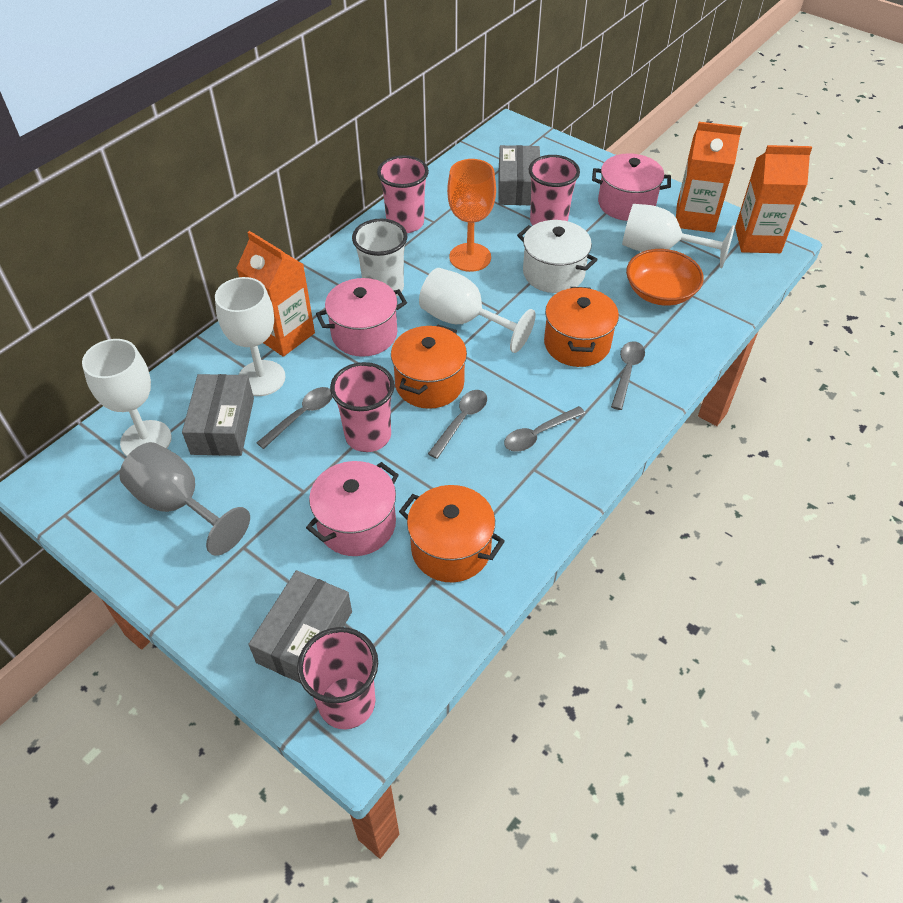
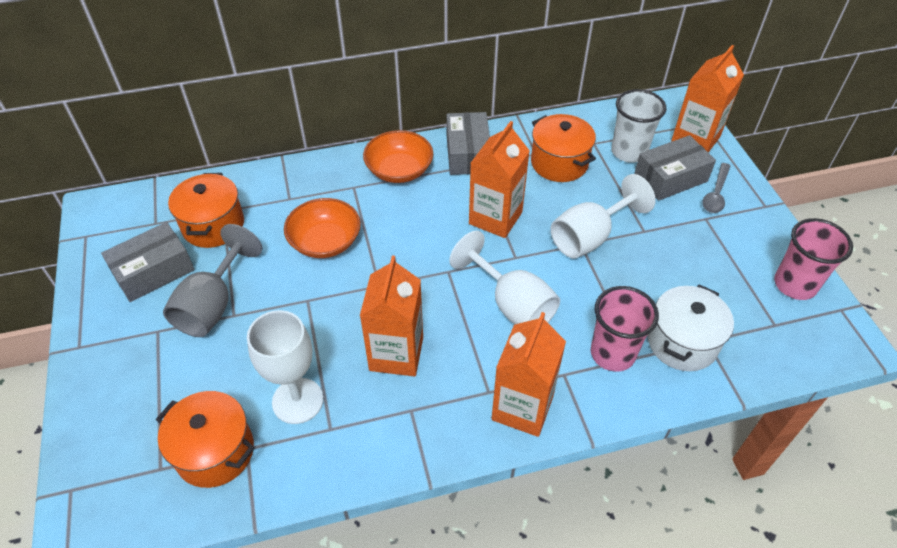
grey spoon: [257,387,332,449] [428,390,487,459] [504,406,585,452] [611,341,645,410] = 4 -> [702,163,730,213] = 1
orange bowl: [626,249,704,306] = 1 -> [284,198,361,258] [363,130,433,183] = 2
orange carton: [237,231,315,357] [676,122,742,233] [735,145,812,253] = 3 -> [360,256,423,377] [469,121,530,238] [492,312,566,437] [671,45,744,152] = 4
orange goblet: [447,159,496,272] = 1 -> none = 0
pink cup: [297,627,378,729] [330,362,395,452] [377,155,429,233] [528,155,580,225] = 4 -> [591,286,659,372] [774,218,853,300] = 2
pink pot: [306,461,399,556] [316,278,407,357] [592,153,671,221] = 3 -> none = 0
white goblet: [82,339,172,456] [215,277,285,396] [419,268,536,353] [622,204,735,268] = 4 -> [247,310,323,424] [449,231,560,324] [551,174,656,259] = 3

